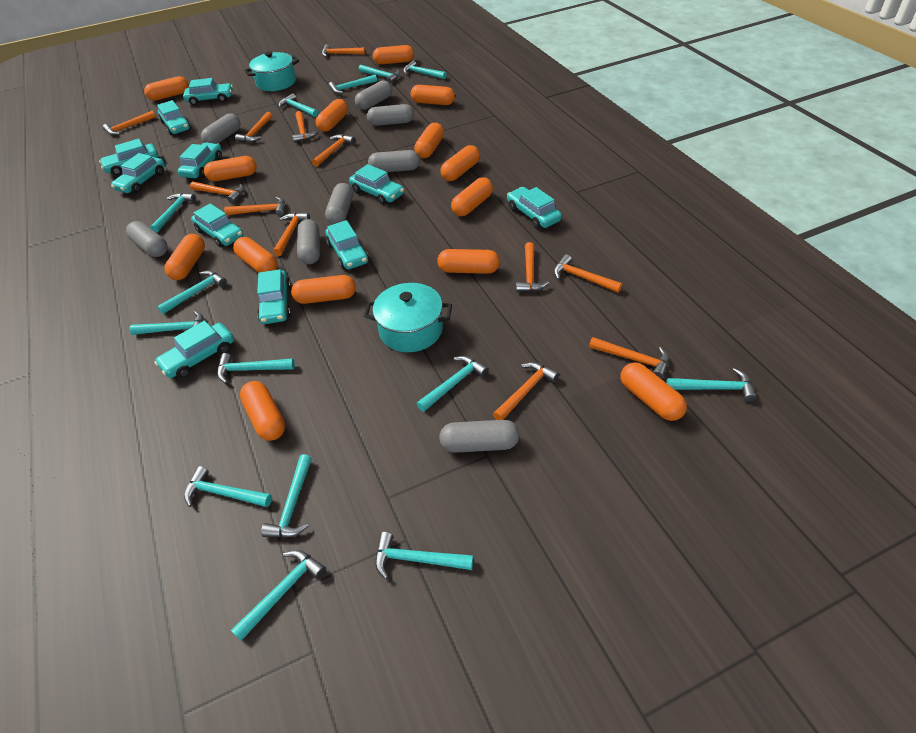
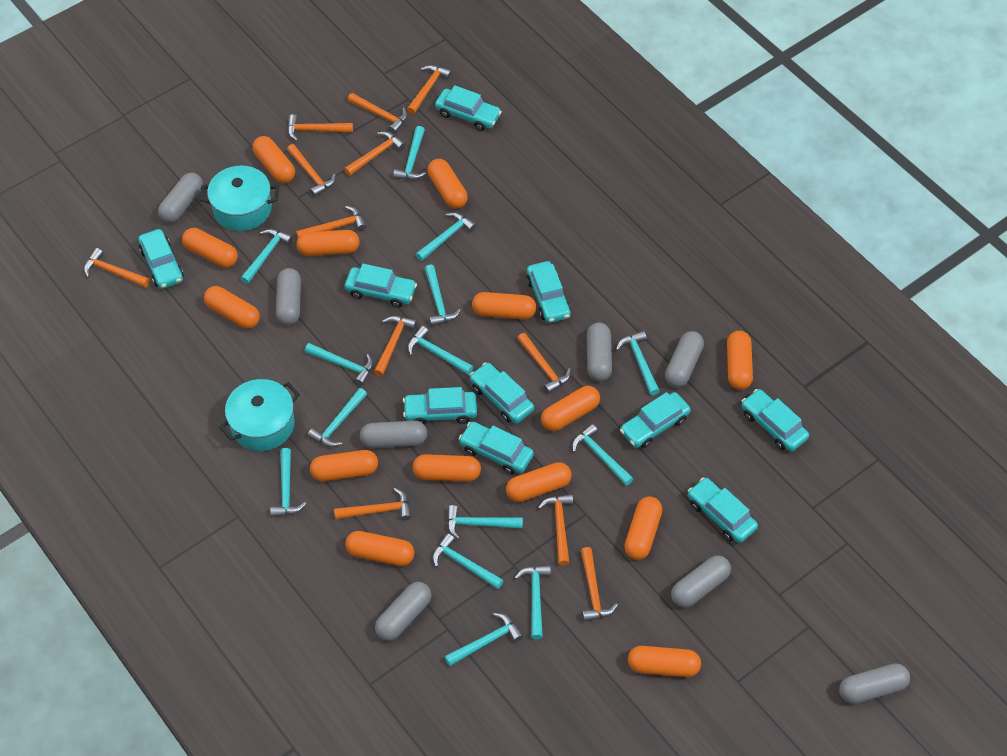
turquoise car: [99,139,158,175] [111,153,165,193] [154,321,234,378] [157,100,191,135] [178,143,222,178] [183,78,233,105] [191,204,243,248] [257,269,291,324] [325,220,369,269] [349,164,404,205] [507,187,562,229] = 11 -> [138,229,184,289] [345,264,417,308] [403,387,477,425] [435,85,502,131] [458,422,534,475] [470,362,534,423] [526,261,571,323] [620,392,691,448] [688,477,758,543] [741,389,809,452] = 10

